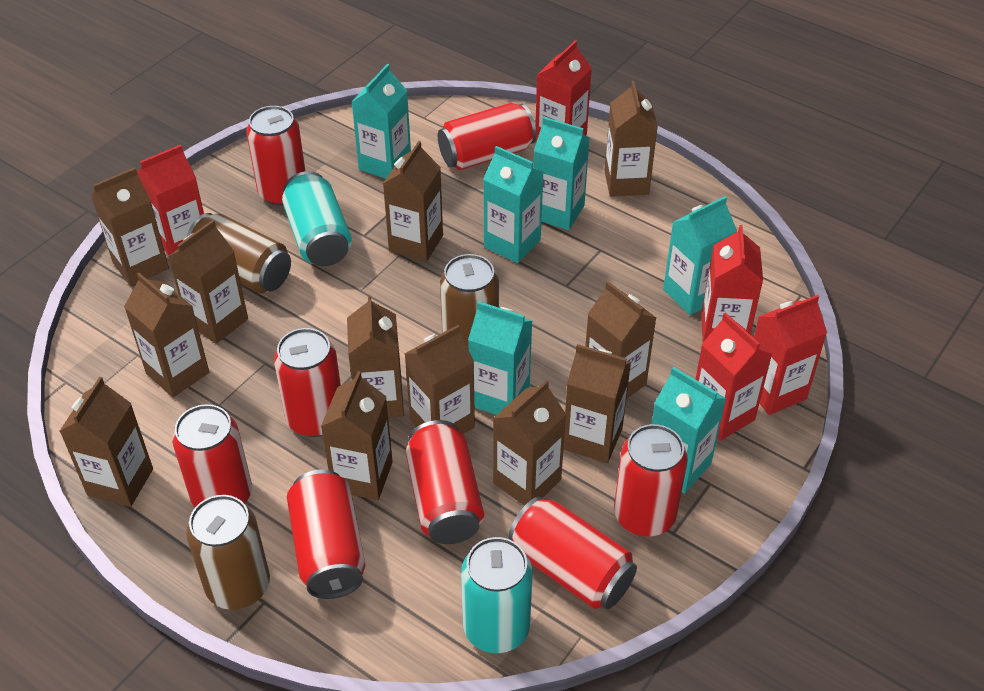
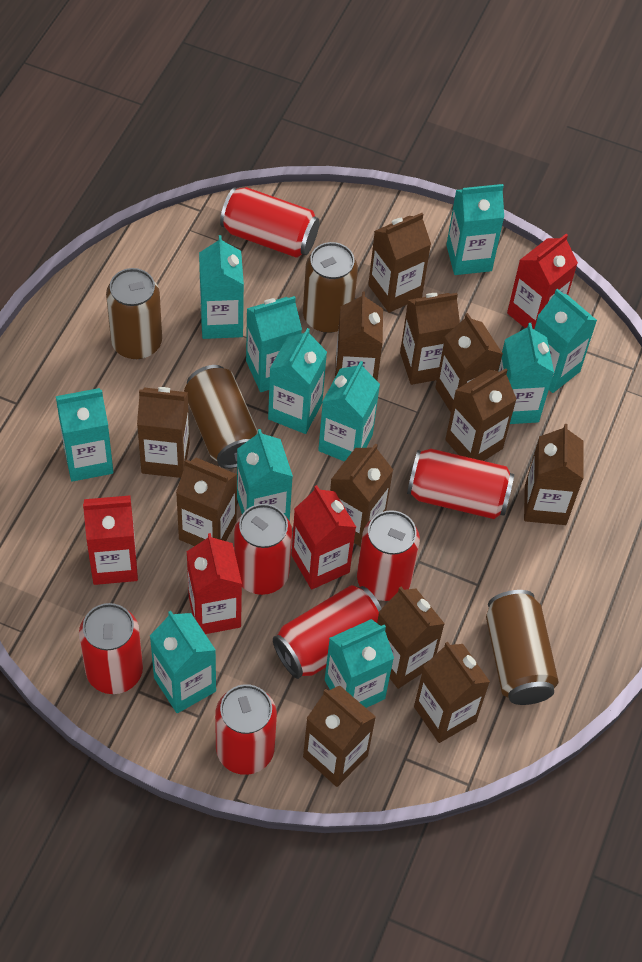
brown can: [186,495,270,610] [187,213,291,293] [440,254,499,350] = 3 -> [106,268,162,359] [184,365,258,469] [303,242,358,333] [486,590,559,705] = 4
red can: [172,404,252,507] [246,106,305,206] [274,328,341,437] [287,469,366,599] [406,420,484,544] [438,103,536,170] [508,497,637,609] [614,424,688,536] = 8 -> [79,603,143,694] [215,684,277,775] [220,187,320,258] [234,504,292,595] [273,585,382,679] [357,510,420,601] [407,449,514,519] = 7
red carton: [137,145,204,256] [535,40,592,143] [695,312,772,441] [701,225,763,342] [754,295,827,415] = 5 -> [83,496,138,585] [186,533,242,634] [291,485,356,590] [507,234,578,329] = 4
turquoise can: [282,171,352,266] [461,537,533,653] = 2 -> none = 0
turquoise carton: [352,64,411,179] [468,301,532,415] [483,146,543,263] [534,117,589,230] [652,367,727,494] [663,196,737,315] = 6 -> [56,388,113,482] [150,611,216,713] [199,235,244,339] [237,429,293,521] [246,296,302,392] [268,328,327,434] [318,361,380,462] [325,619,394,708] [446,184,504,275] [499,323,554,424] [534,289,597,393] = 11

